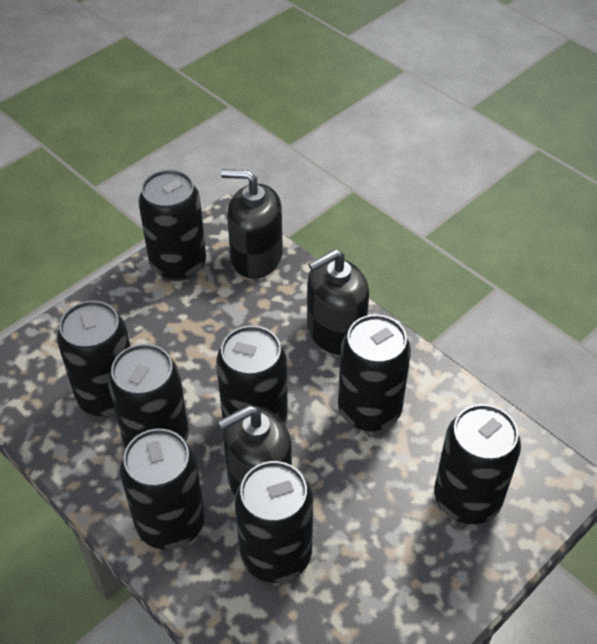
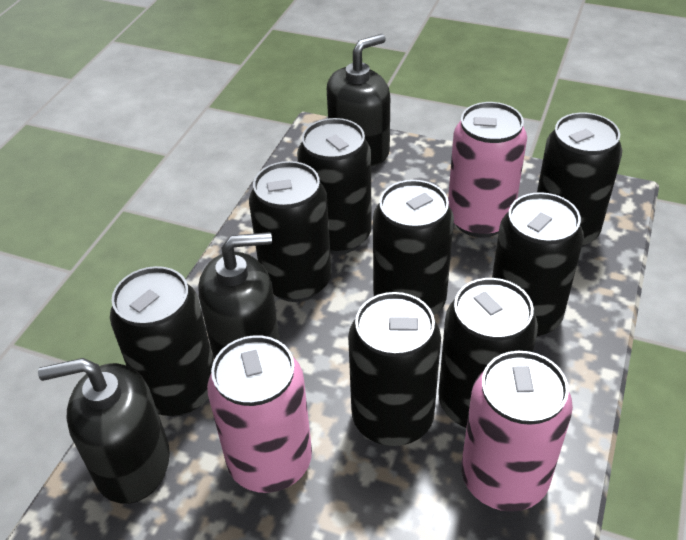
pink can: none = 0 -> [207,335,312,493] [448,102,527,237] [461,351,573,512] = 3

